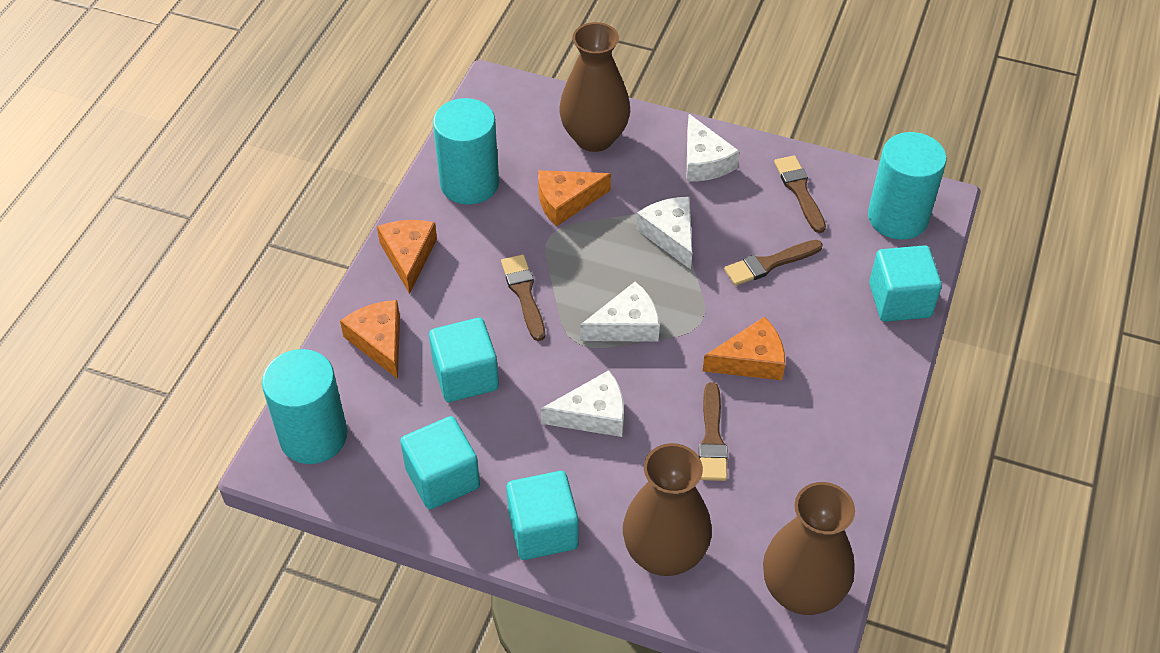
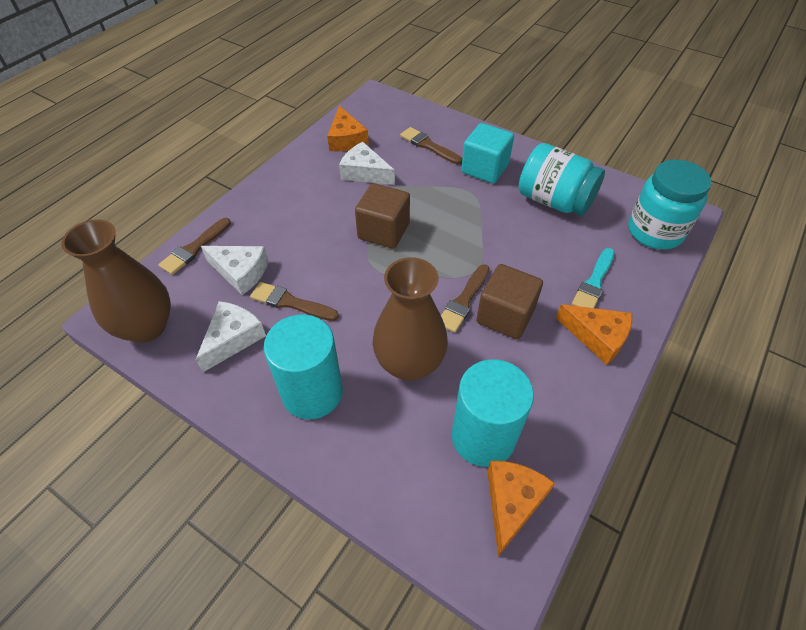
brown cube: none = 0 -> [355,183,410,249] [476,264,543,339] = 2
brown vase: [559,22,630,152] [623,443,712,576] [763,482,855,615] = 3 -> [61,219,171,343] [373,257,448,381] = 2
orange cheese: [340,300,400,379] [377,220,437,294] [538,170,611,227] [703,317,785,380] = 4 -> [327,106,369,151] [487,461,555,557] [556,304,632,365] = 3
turquoise brush: none = 0 -> [572,248,614,308] = 1
turquoise cube: [400,416,480,509] [429,318,499,402] [506,471,578,560] [869,245,942,322] = 4 -> [461,123,514,184] = 1
turquoise cylinder: [262,349,348,464] [433,98,499,205] [868,132,947,240] = 3 -> [264,314,343,419] [452,359,534,467] = 2
turquoise jar: none = 0 -> [518,143,605,216] [628,160,711,250] = 2
white cheese: [541,370,624,437] [580,282,660,342] [636,197,692,269] [686,114,740,182] = 4 -> [196,301,266,372] [201,246,268,295] [339,142,395,185] = 3

